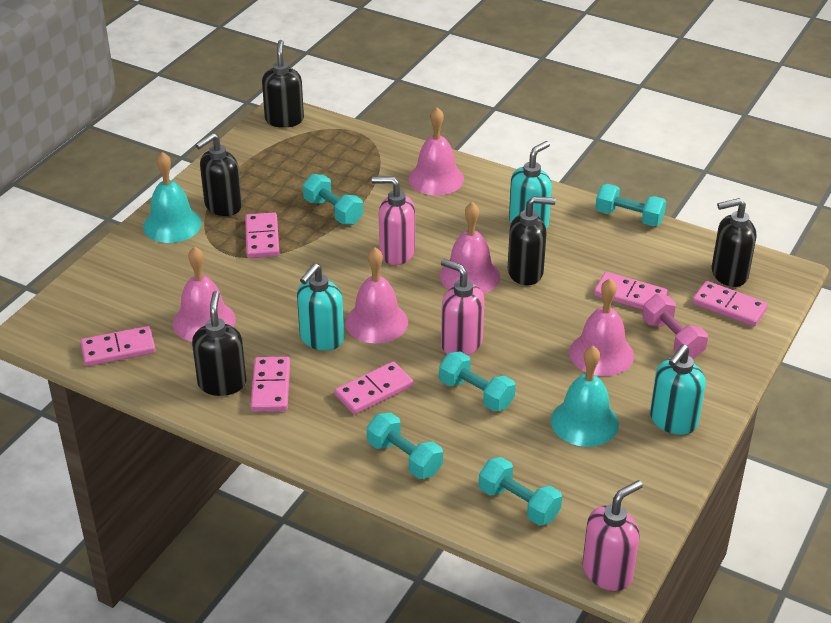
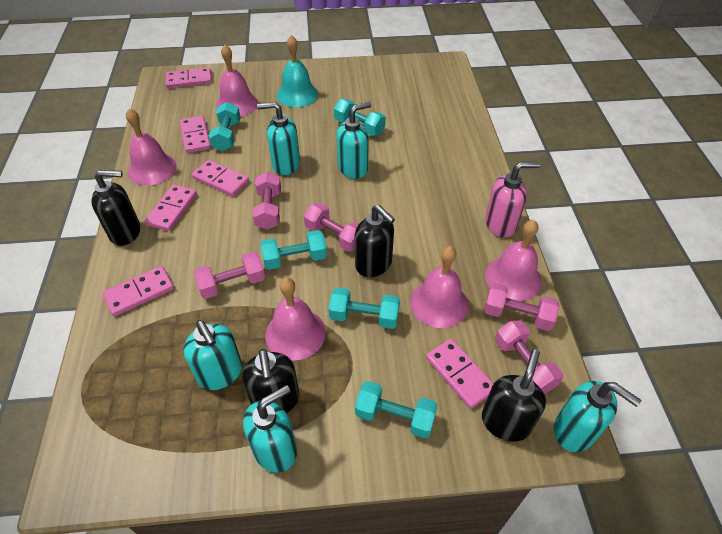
black soap dispenser: [192,291,246,396] [195,133,242,216] [262,40,304,128] [508,196,556,285] [712,198,756,287] = 5 -> [91,170,140,246] [242,349,300,413] [355,205,395,277] [482,349,546,442] = 4
pink dumbbell: [643,294,708,359] = 1 -> [194,251,265,299] [252,172,281,230] [304,203,359,252] [484,283,559,331] [495,321,563,394] = 5
pink soap dispenser: [372,176,415,265] [441,259,484,355] [582,480,643,591] = 3 -> [485,162,540,238] = 1
turquoise bell: [143,152,202,243] [551,346,619,447] = 2 -> [277,35,318,107] = 1
turquoise soap dispenser: [297,263,344,351] [509,141,552,229] [650,344,706,435] = 3 -> [183,320,242,390] [243,385,297,472] [257,102,300,175] [337,102,371,179] [554,381,641,452] = 5

